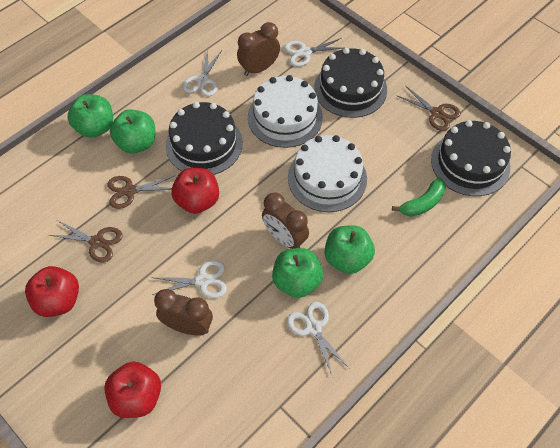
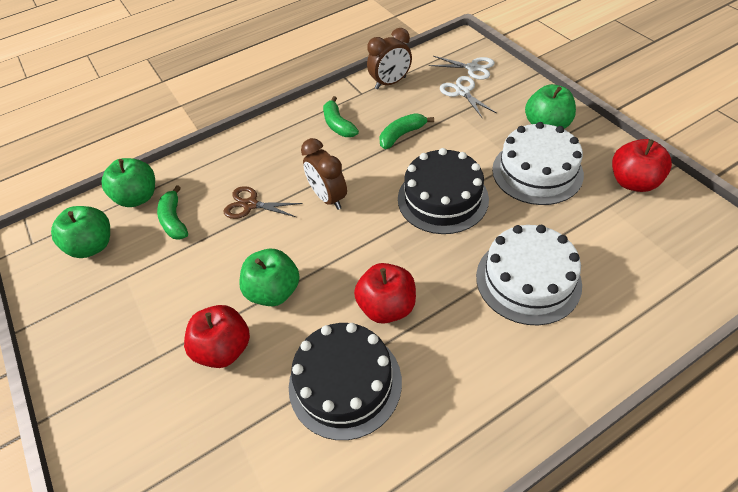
black cake: [166,102,243,175] [314,48,387,118] [431,120,511,196] = 3 -> [289,323,402,440] [398,148,489,234] = 2
brown clock: [154,289,213,336] [237,22,280,76] [262,192,309,249] = 3 -> [301,138,347,210] [367,28,412,89] = 2
brown scissors: [49,220,123,262] [107,175,176,209] [396,86,461,131] = 3 -> [224,186,303,219] = 1
green banana: [392,177,446,217] = 1 -> [157,185,188,240] [323,96,359,137] [379,113,434,149] = 3
white scissors: [151,260,227,298] [183,48,222,96] [284,38,344,67] [287,302,349,375] = 4 -> [429,56,495,80] [440,76,496,119] = 2

